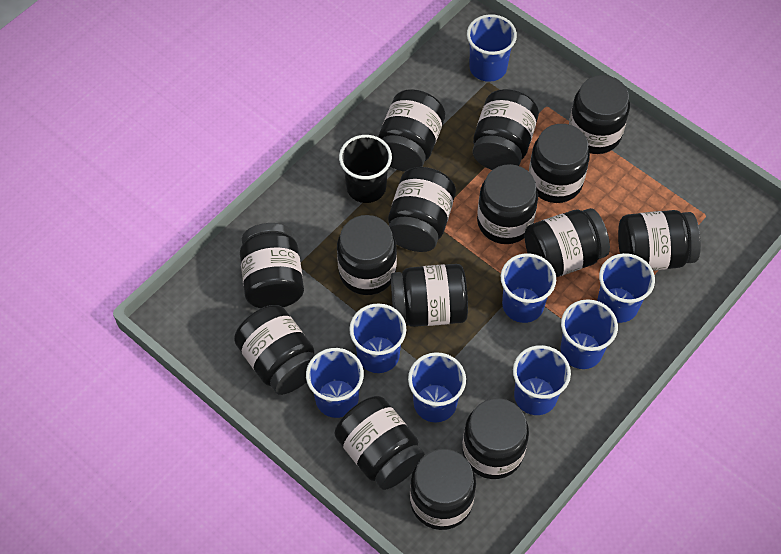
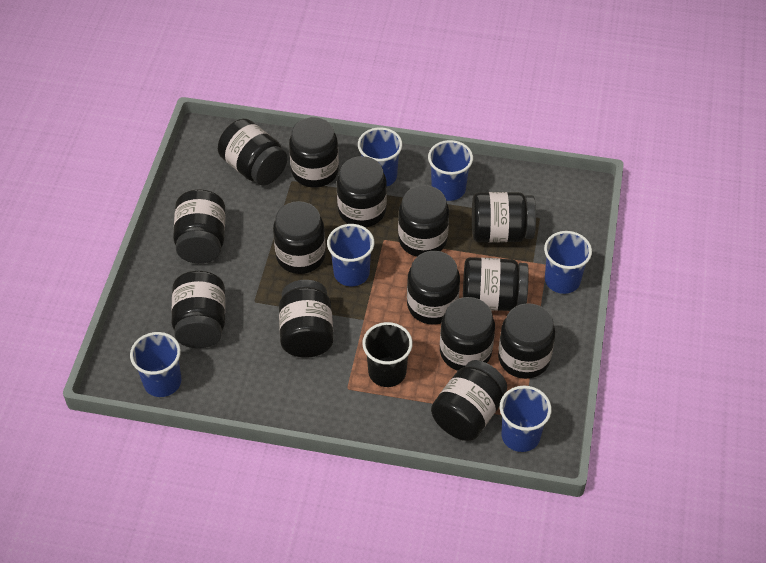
black jar: [234,305,315,395] [240,223,304,308] [335,396,425,490] [337,215,397,295] [378,89,445,172] [388,167,456,252] [391,264,468,327] [410,449,476,530] [462,398,529,479] [473,89,539,170] [477,164,538,244] [524,208,610,277] [529,124,590,203] [569,75,630,154] [618,210,701,271] = 15 -> [171,271,225,348] [173,189,225,264] [218,119,288,185] [273,201,326,274] [279,280,334,358] [289,117,339,188] [337,156,387,227] [398,185,449,257] [407,251,460,325] [431,360,507,441] [440,297,495,371] [463,257,529,311] [472,192,536,242] [498,303,555,379] = 14
blue cup: [306,348,364,418] [349,303,406,373] [408,352,466,422] [467,14,517,82] [501,253,556,323] [513,345,571,415] [561,299,618,369] [597,253,655,323] = 8 -> [130,332,181,397] [327,224,374,286] [358,127,402,186] [428,140,473,201] [500,386,552,452] [544,231,592,294] = 6

